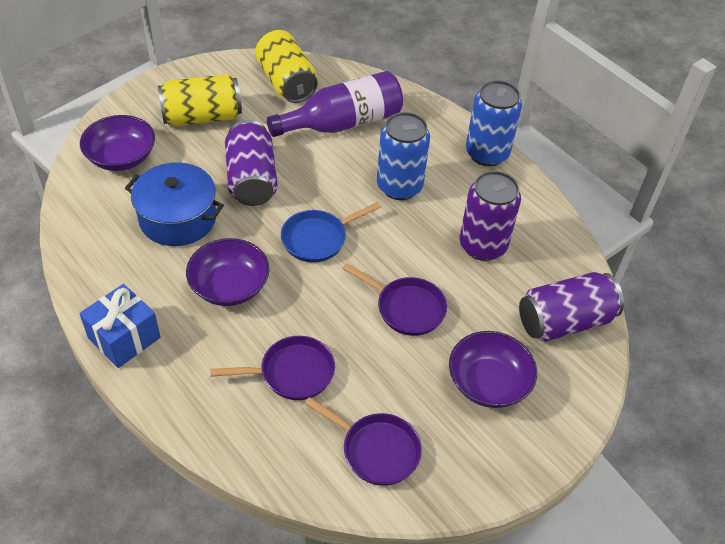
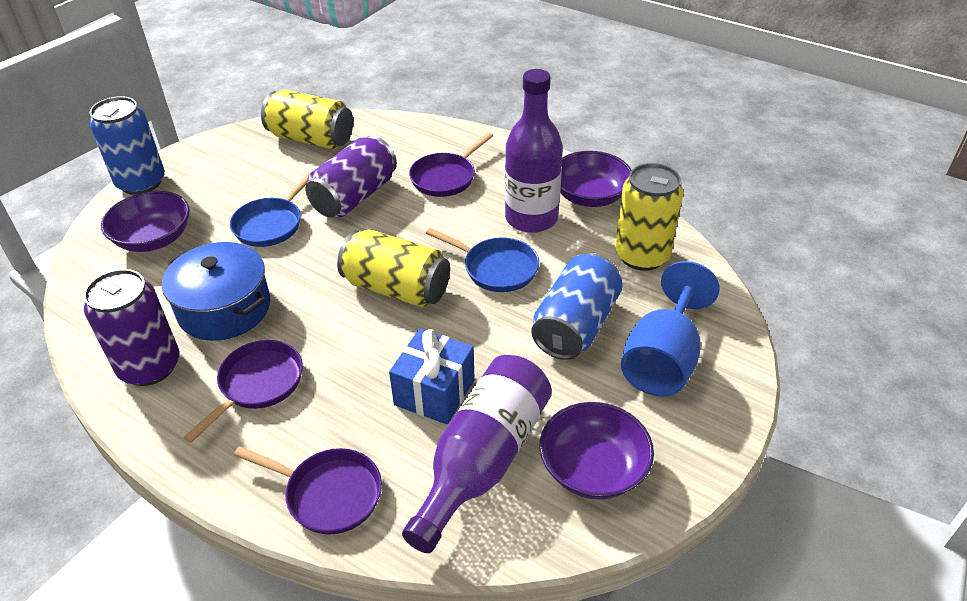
blue goblet: none = 0 -> [621,261,720,396] = 1
blue pan: [281,202,381,263] = 1 -> [230,170,313,247] [426,228,539,292] = 2
purple bottle: [267,71,403,137] = 1 -> [402,355,552,553] [505,69,563,233] = 2
purple can: [225,120,278,206] [460,171,521,261] [519,272,624,342] = 3 -> [84,269,179,386] [306,135,397,217] = 2
yellow can: [158,74,242,126] [255,30,318,103] = 2 -> [261,90,353,149] [337,230,450,307] [615,163,683,271] = 3

